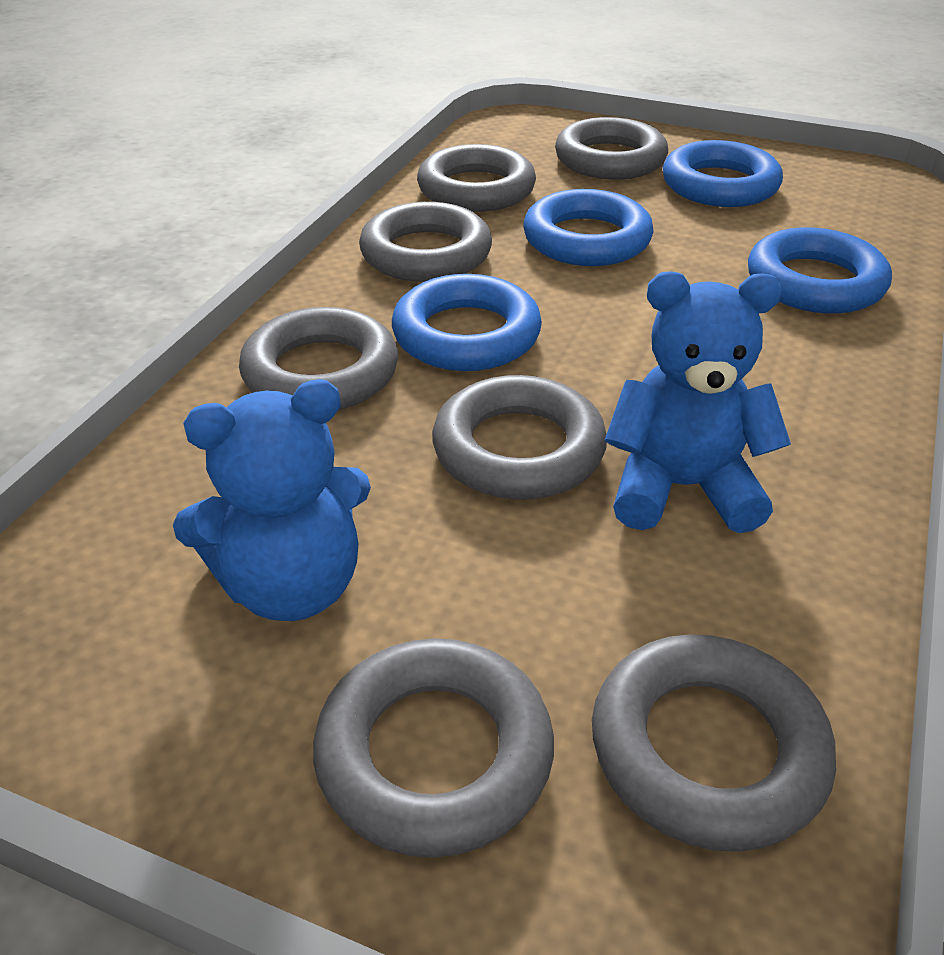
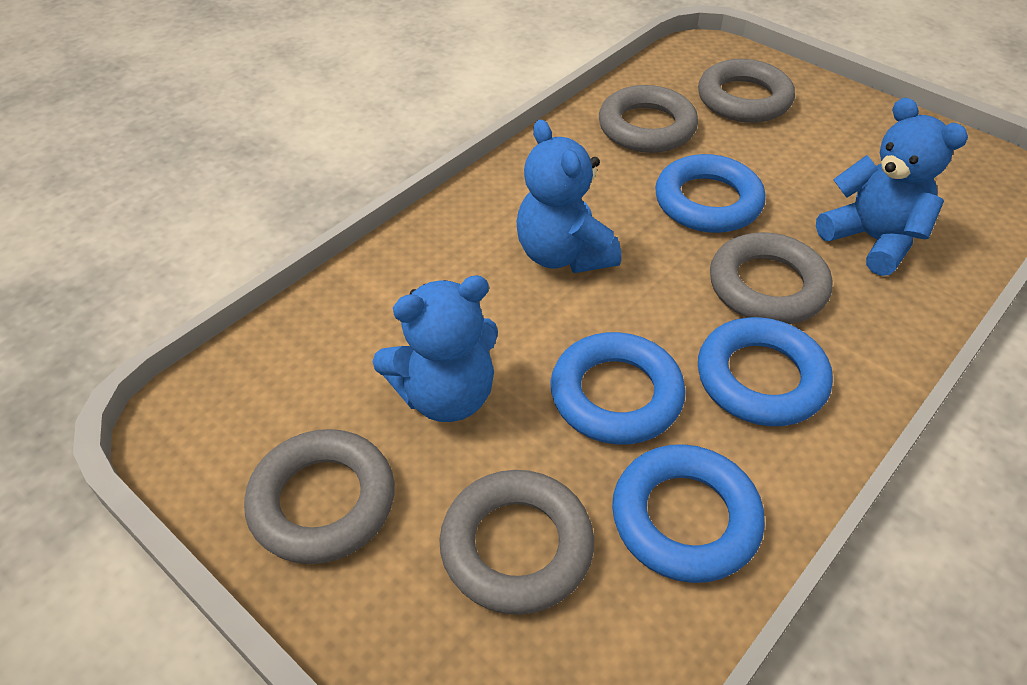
blue teddy bear: [173,379,371,621] [604,272,791,533] = 2 -> [373,275,498,422] [516,119,621,273] [816,98,968,276] = 3
grey ring: [239,307,398,410] [313,638,554,858] [359,202,492,282] [417,144,536,212] [432,375,607,500] [555,117,668,180] [592,634,836,852] = 7 -> [244,429,395,564] [439,470,594,615] [599,85,698,153] [698,59,795,123] [710,232,832,324] = 5

